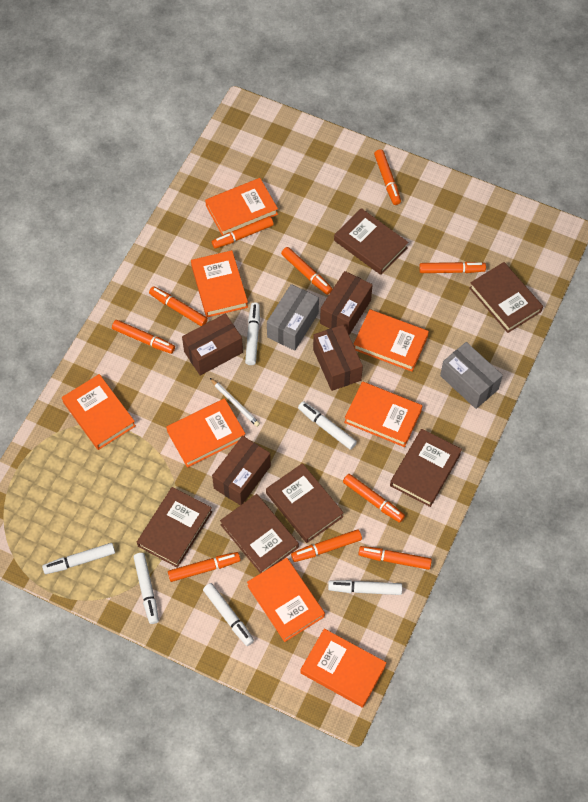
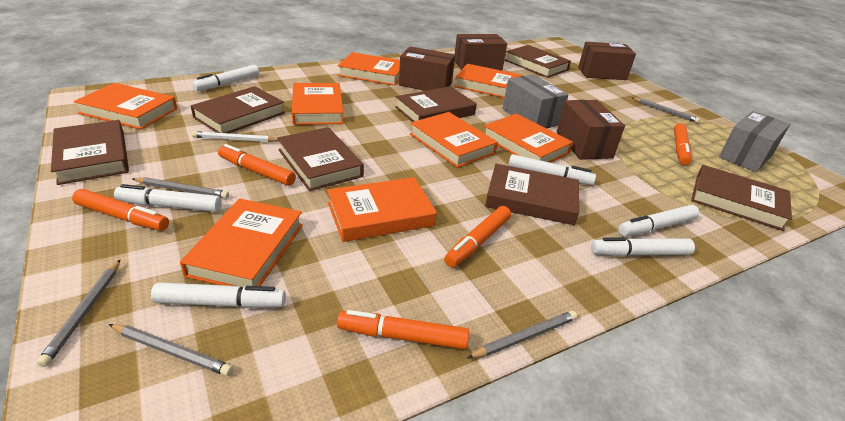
brown book: [137,487,212,568] [220,494,299,574] [266,463,344,543] [334,208,409,275] [390,429,462,507] [469,262,543,333] = 6 -> [51,120,129,185] [191,86,285,133] [277,127,364,191] [395,86,477,122] [485,164,579,225] [505,45,571,78] [691,165,792,231] = 7
grey pencil: none = 0 -> [36,259,121,367] [109,324,233,376] [132,177,229,199] [467,311,577,358] [631,97,700,123] = 5
orange marker: [112,320,175,354] [149,286,208,326] [168,552,240,582] [212,216,274,249] [281,247,332,295] [291,529,362,562] [343,474,405,523] [358,546,432,570] [374,149,401,205] [419,262,486,273] = 10 -> [72,189,169,231] [218,144,296,186] [337,310,469,349] [444,206,511,267] [674,123,691,165] = 5

